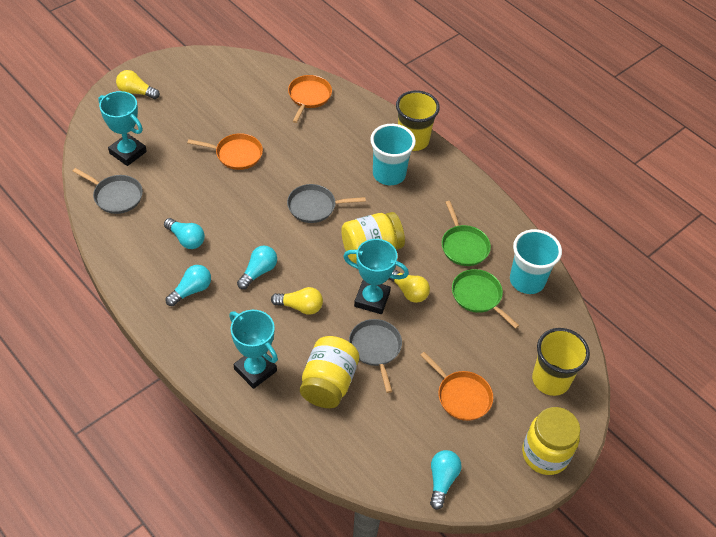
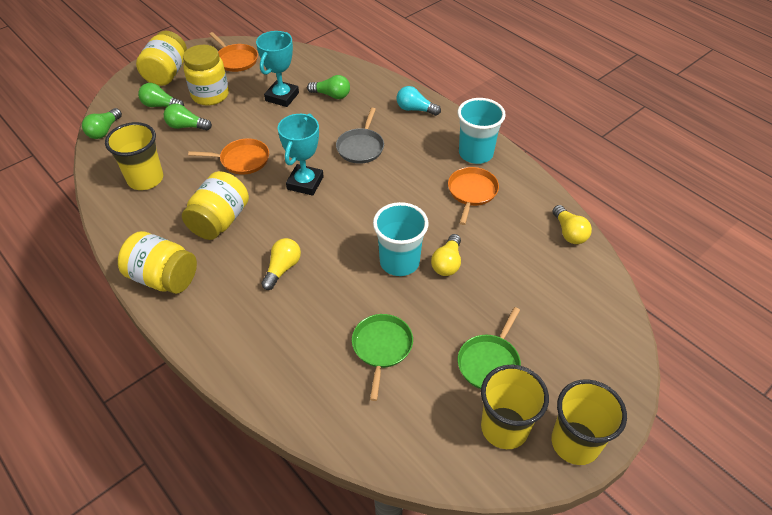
green light bulb: none = 0 -> [82,108,122,139] [138,83,184,107] [164,104,212,131] [307,75,350,99] = 4
grey pan: [72,168,143,214] [287,184,366,223] [349,319,402,393] = 3 -> [336,108,384,164] = 1
turquoise light bulb: [164,218,205,249] [165,265,211,306] [237,246,277,289] [430,450,462,510] = 4 -> [397,86,441,116] = 1
turquoise trophy: [98,91,147,166] [229,310,278,389] [343,239,409,314] = 3 -> [256,31,299,107] [277,113,324,196] = 2
yellow cup: [396,90,440,151] [532,328,590,396] = 2 -> [105,122,163,190] [481,365,549,449] [551,379,627,465] = 3
yellow jar: [300,336,359,408] [341,212,405,263] [522,407,580,475] = 3 -> [118,231,197,294] [136,31,187,86] [182,171,249,240] [183,45,229,106] = 4

